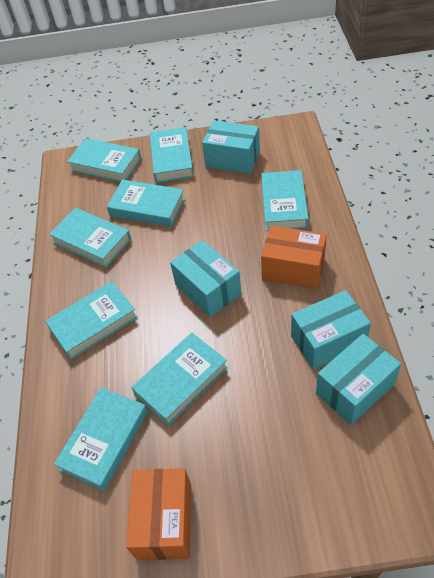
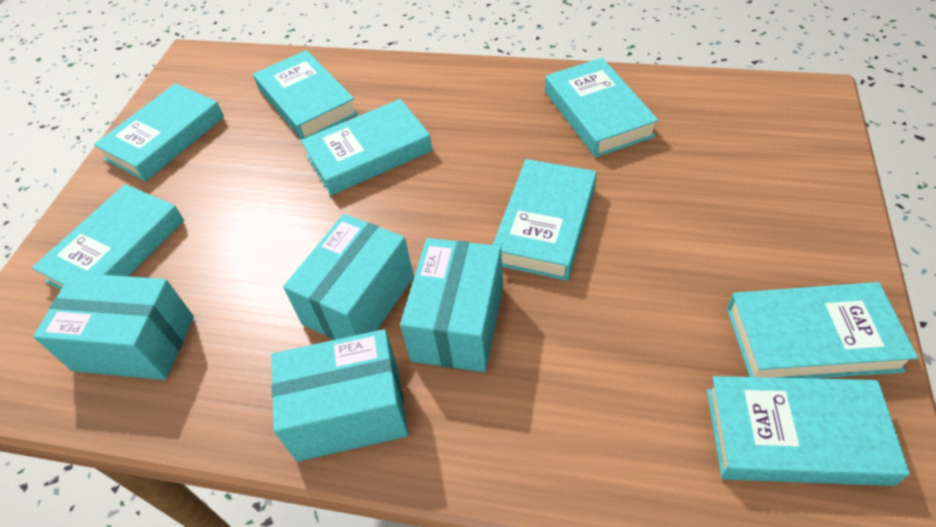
orange box: [126,468,191,560] [261,226,327,289] = 2 -> none = 0

